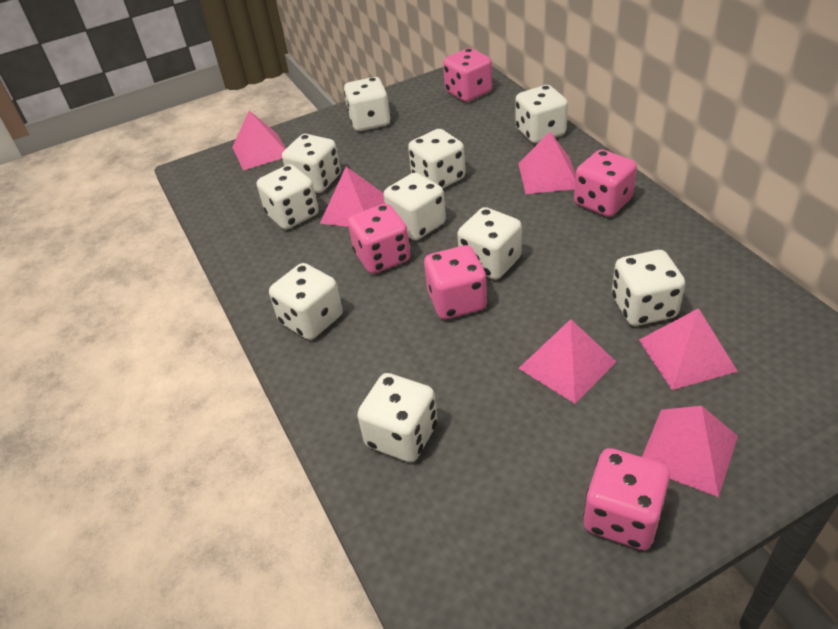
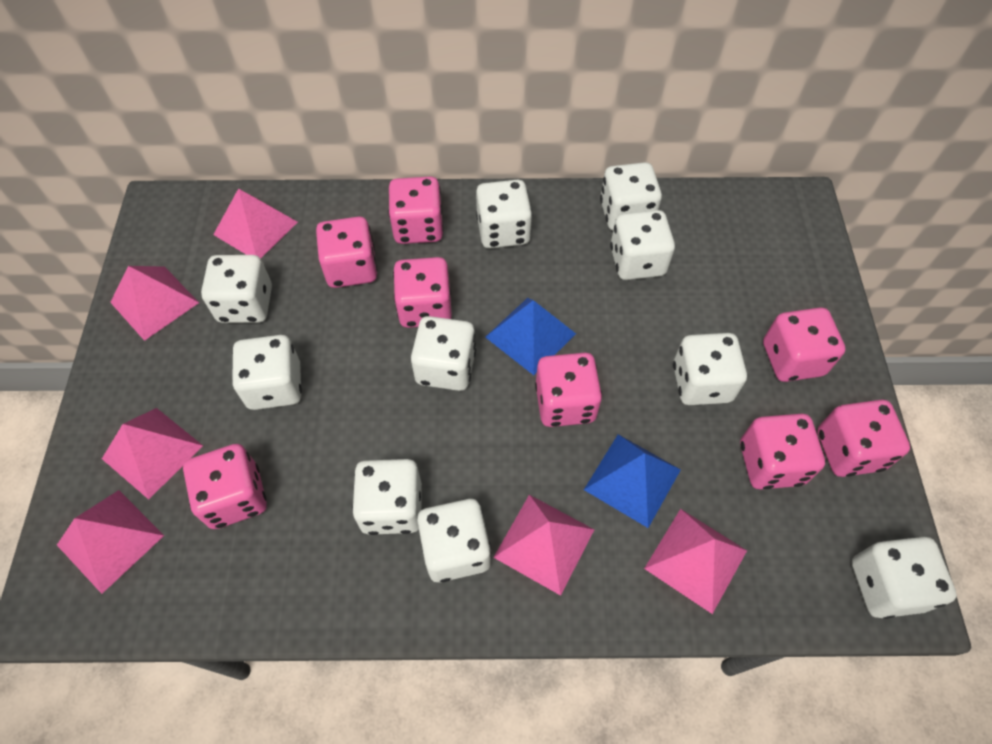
blue pyramid: none = 0 -> [485,298,576,375] [584,434,681,528] = 2
pink dice: [348,203,411,274] [424,245,487,319] [443,48,492,102] [574,150,637,217] [583,448,670,550] = 5 -> [183,444,267,529] [316,217,378,288] [388,177,444,244] [393,257,452,328] [535,353,602,427] [740,414,825,490] [763,307,846,382] [817,400,910,477] = 8

